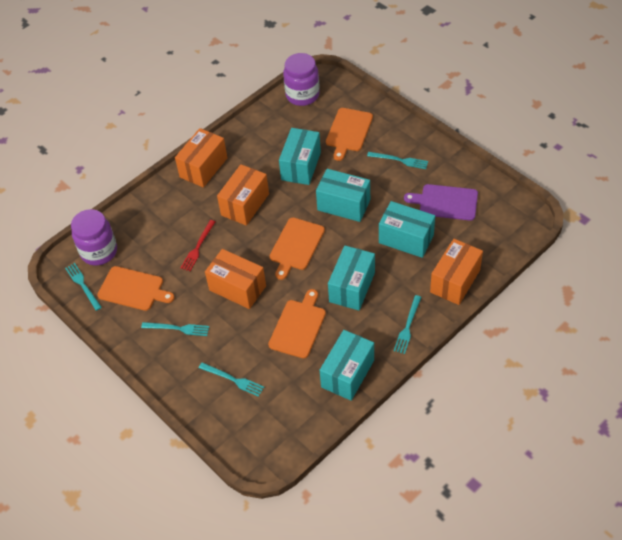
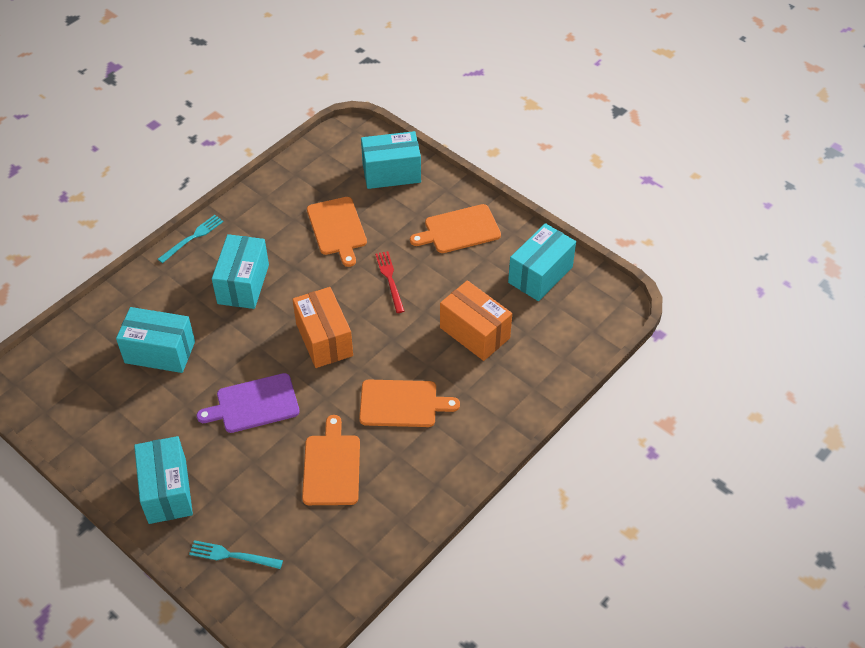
orange box: [175,128,227,188] [205,249,266,309] [217,164,269,226] [430,239,483,305] = 4 -> [292,287,353,368] [440,280,512,361] = 2
purple jar: [71,209,117,266] [283,53,320,106] = 2 -> none = 0
turquoise fork: [65,263,102,311] [141,322,209,336] [199,362,264,397] [367,152,428,169] [394,295,421,354] = 5 -> [158,215,224,263] [189,540,283,569] = 2

